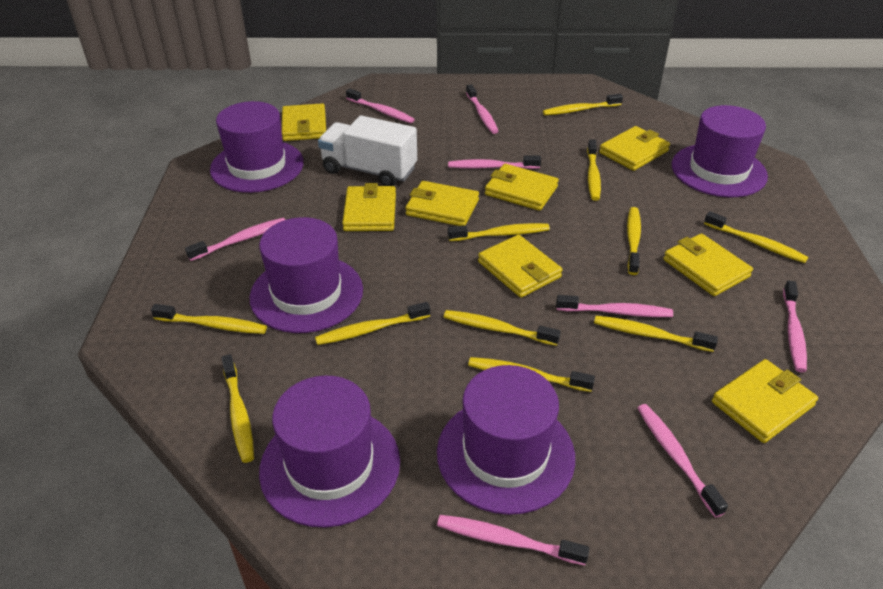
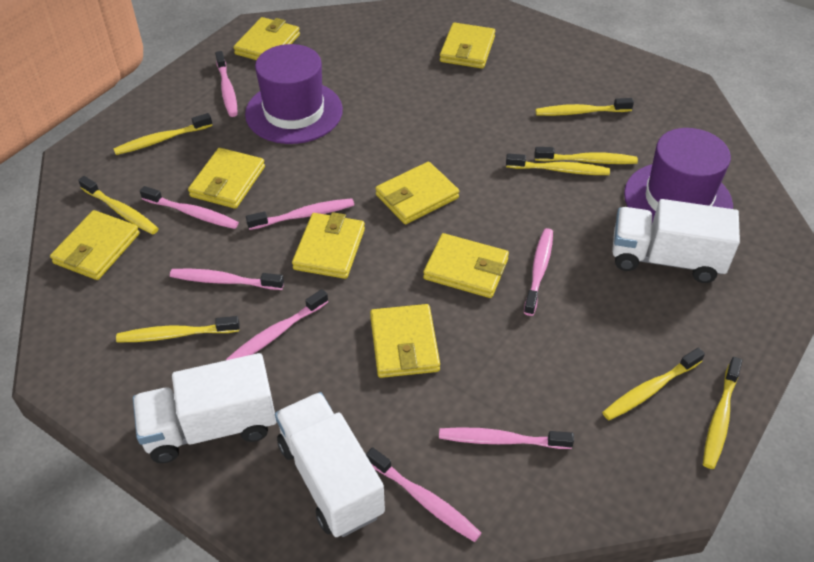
purple hat: [210,101,304,193] [250,217,363,333] [259,376,400,528] [437,365,575,515] [672,105,768,197] = 5 -> [245,44,343,144] [624,128,733,222] = 2
white truck: [318,115,417,186] = 1 -> [133,353,277,463] [275,392,385,537] [612,199,740,283] = 3
yellow toothbrush: [151,304,267,334] [222,354,254,463] [315,302,430,345] [444,310,561,346] [448,223,550,241] [468,357,595,392] [543,94,623,115] [587,139,601,201] [594,316,718,352] [627,207,641,275] [704,211,808,263] = 11 -> [78,176,159,235] [113,113,212,155] [116,316,239,342] [506,153,610,175] [534,147,638,164] [535,98,634,116] [602,348,705,420] [703,357,742,469] = 8

